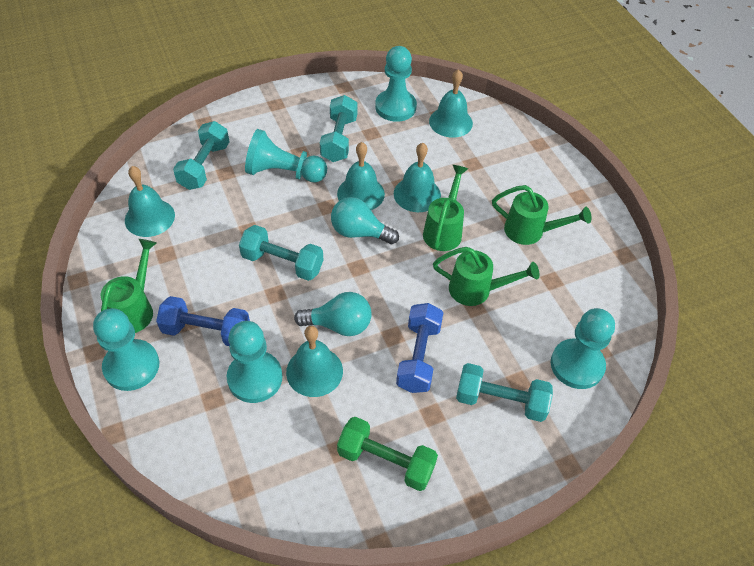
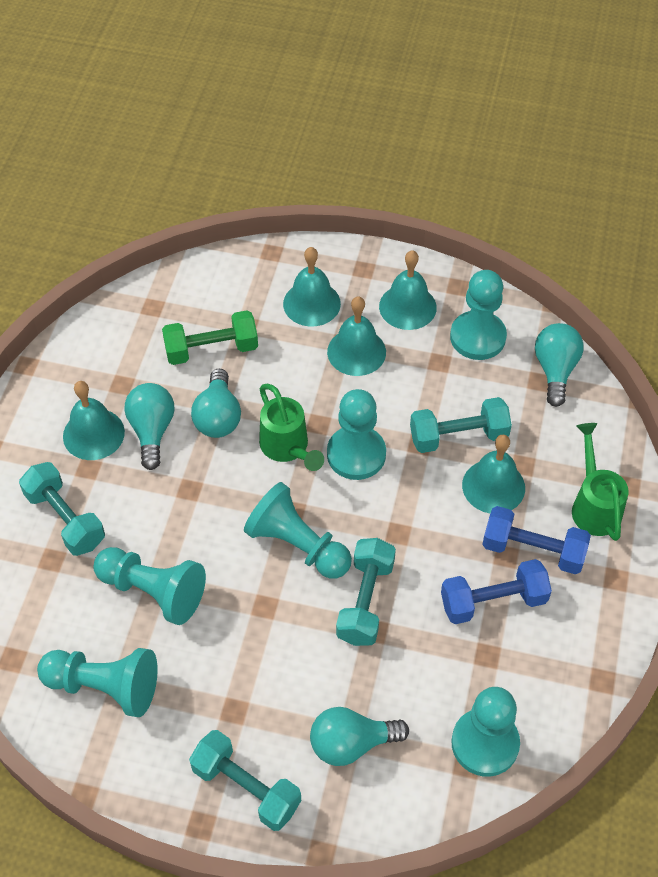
green watering can: [101,239,157,333] [423,165,468,251] [433,247,540,306] [492,185,591,245] = 4 -> [259,384,324,471] [572,423,628,541] = 2
turquoise light bulb: [294,292,372,336] [331,197,399,244] = 2 -> [125,383,175,470] [191,369,241,438] [310,707,409,766] [535,323,583,407] = 4
turquoise pawn: [93,308,159,391] [227,321,283,403] [245,129,327,182] [375,46,417,122] [551,308,615,389] = 5 -> [37,648,158,717] [94,547,206,625] [244,482,352,579] [327,389,386,480] [450,270,507,360] [451,687,520,777] = 6

